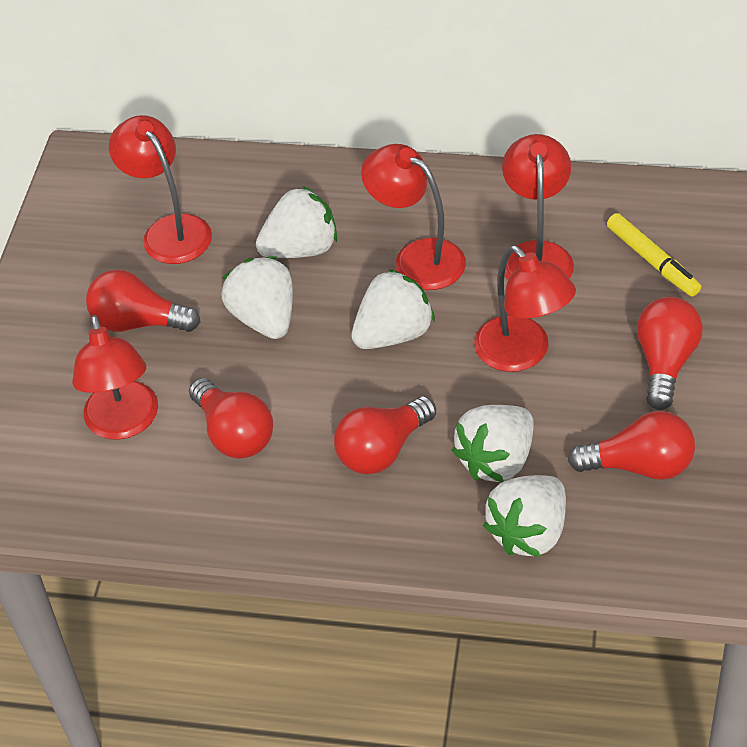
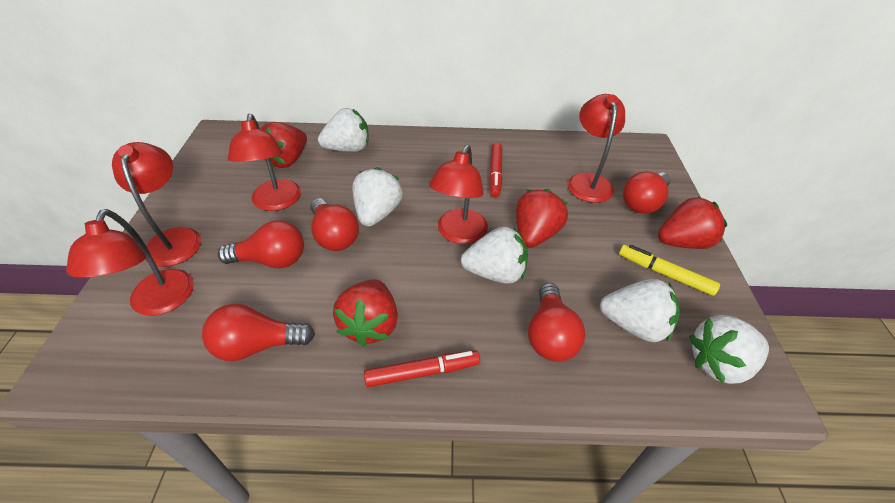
red marker: none = 0 -> [364,350,480,387] [489,143,502,198] = 2
red strawberry: none = 0 -> [261,122,307,168] [333,279,398,347] [516,189,568,248] [658,197,727,249] = 4

